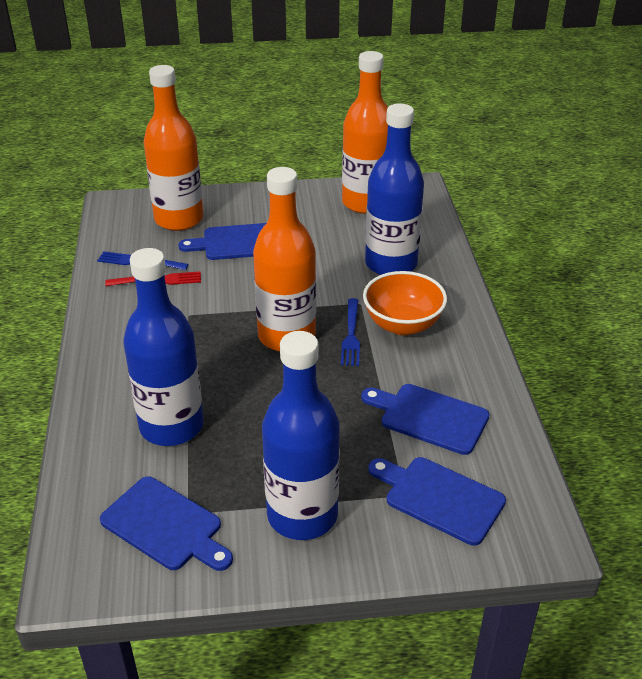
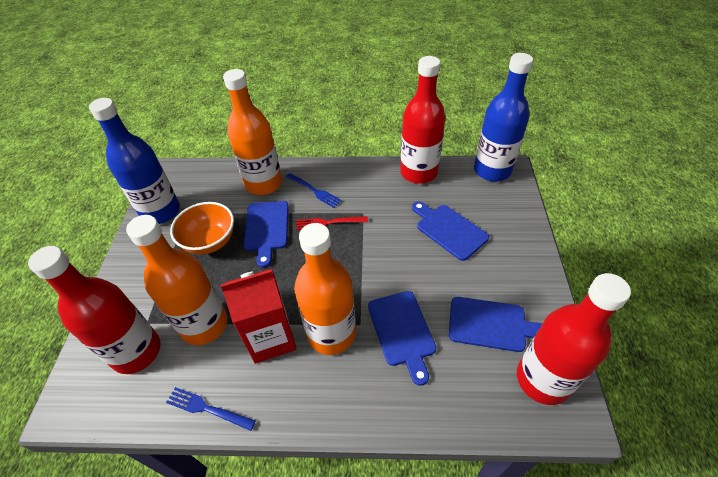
blue bottle: [123,248,204,446] [262,331,340,540] [365,104,424,275] = 3 -> [89,98,180,224] [474,53,533,181] = 2
red bottle: none = 0 -> [28,246,161,374] [400,56,445,184] [517,273,631,405] = 3
red carton: none = 0 -> [220,269,296,364] = 1

